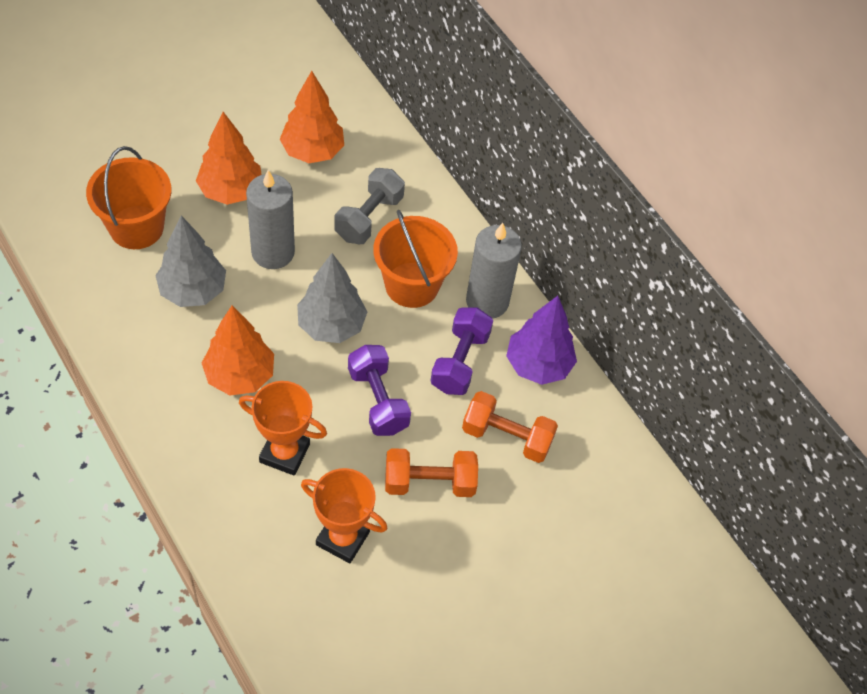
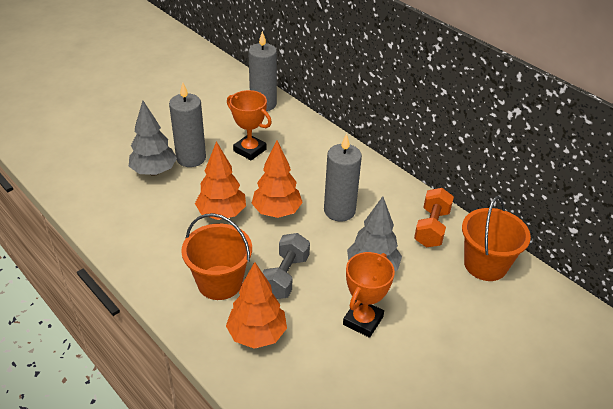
grey candle: [246,170,295,269] [466,223,522,319] = 2 -> [169,82,206,167] [248,31,277,111] [324,133,362,221] = 3
orange dumbbell: [385,448,478,497] [462,391,558,463] = 2 -> [414,188,454,247] = 1
purple dumbbell: [348,345,411,436] [430,307,493,395] = 2 -> none = 0
purple tree: [506,296,577,385] = 1 -> none = 0

